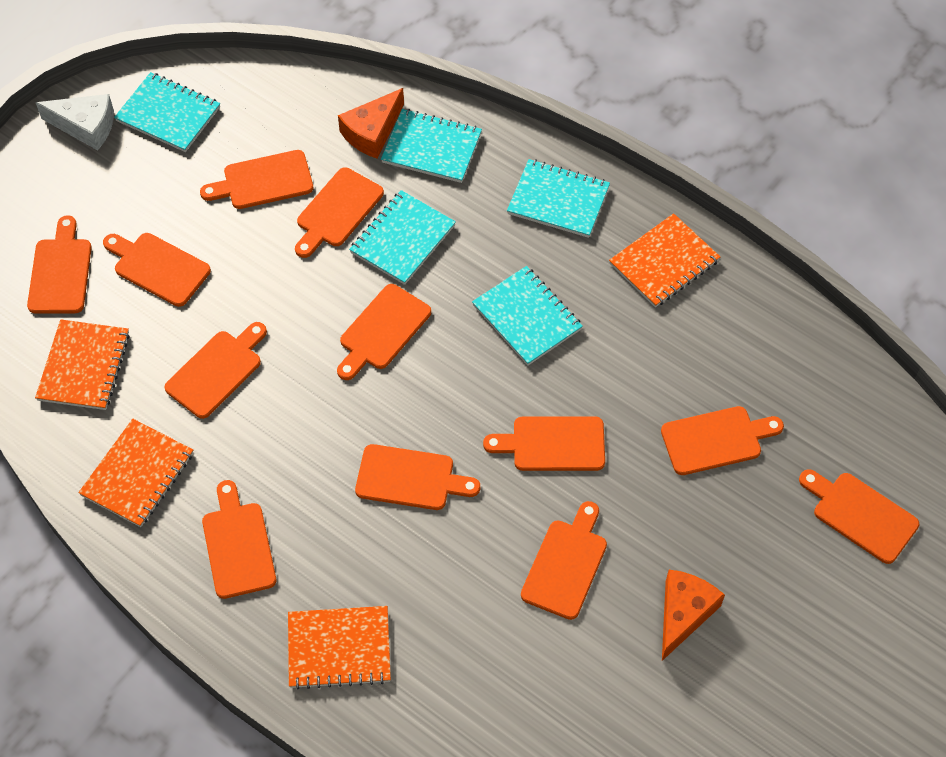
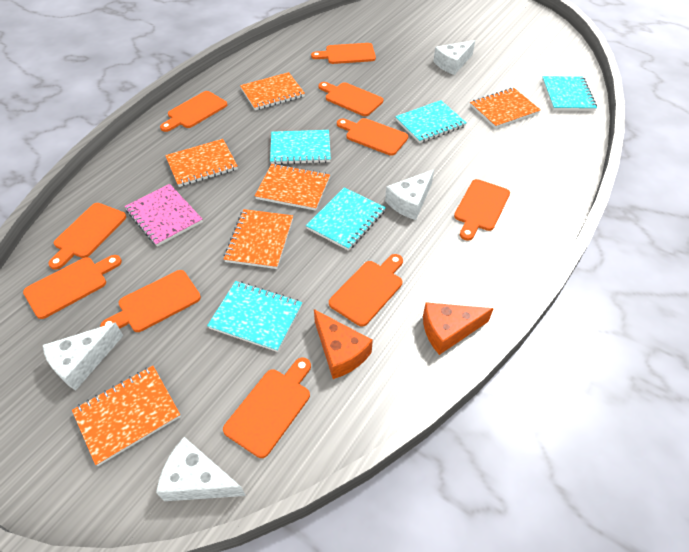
orange cutting board: [27,215,92,314] [103,233,211,307] [165,322,267,419] [200,150,313,209] [202,480,276,599] [295,167,384,258] [337,284,431,380] [355,444,480,510] [483,416,605,471] [521,501,607,620] [661,406,784,475] [799,469,919,564] = 12 -> [23,255,122,319] [48,203,126,270] [100,270,201,332] [160,91,227,132] [223,358,311,458] [311,43,376,64] [319,82,383,116] [329,254,403,327] [337,118,409,156] [454,179,510,241] = 10
orange notebook: [35,319,130,410] [78,419,193,527] [288,606,391,689] [609,213,720,307] = 4 -> [72,366,181,466] [165,139,238,187] [224,209,293,269] [240,72,305,110] [255,164,330,211] [470,88,540,128] = 6
pink notebook: none = 0 -> [125,184,203,247] = 1
white cheese: [36,94,114,151] = 1 -> [43,323,124,391] [156,437,246,501] [385,169,434,220] [433,40,475,75] = 4

